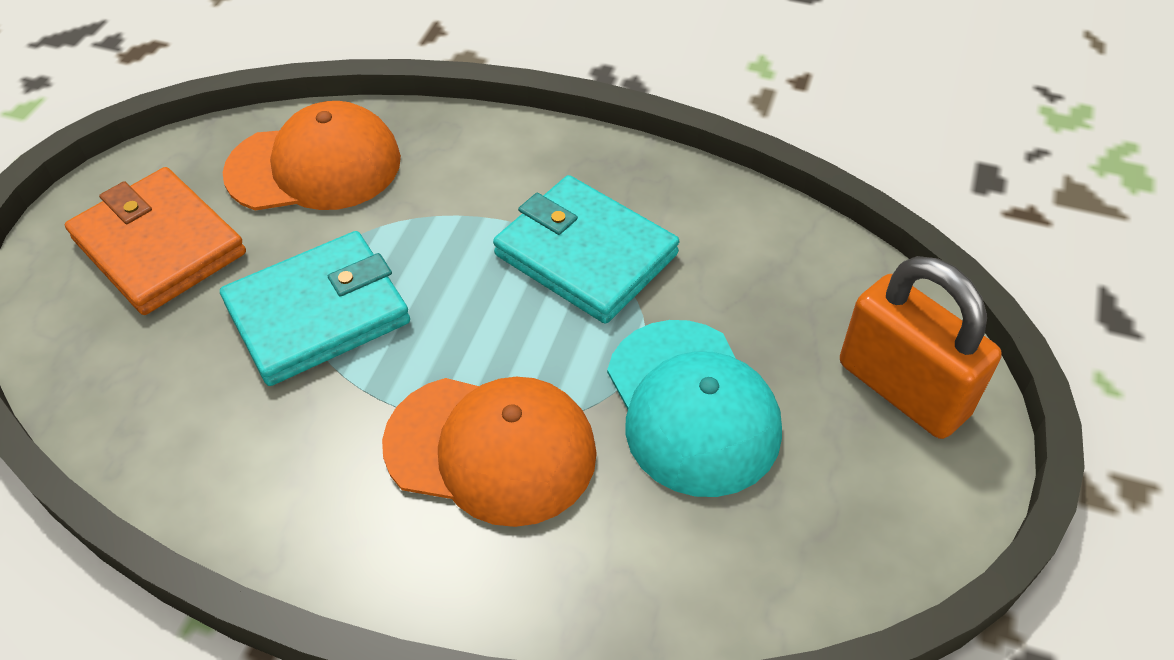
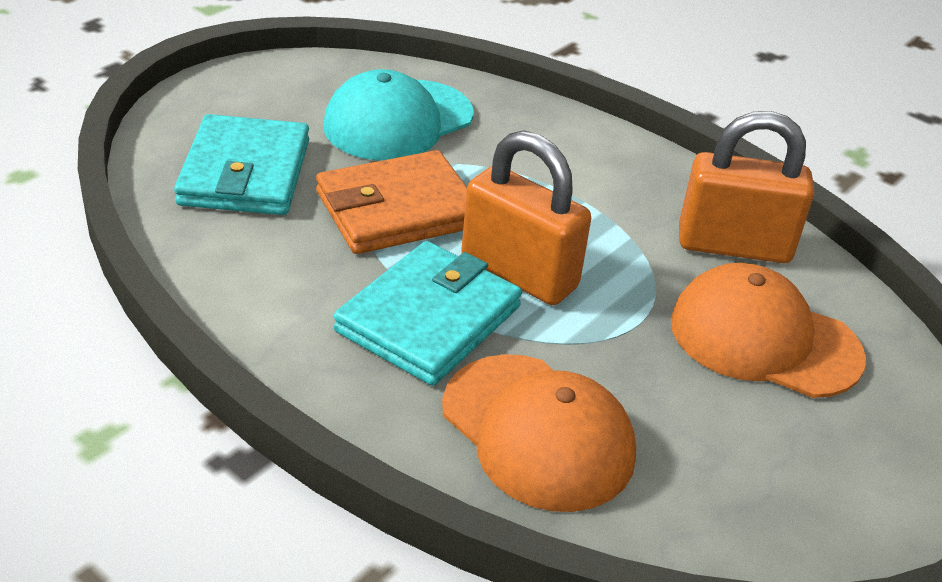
orange padlock: [840,256,1002,439] = 1 -> [461,130,591,305] [679,111,814,263] = 2

